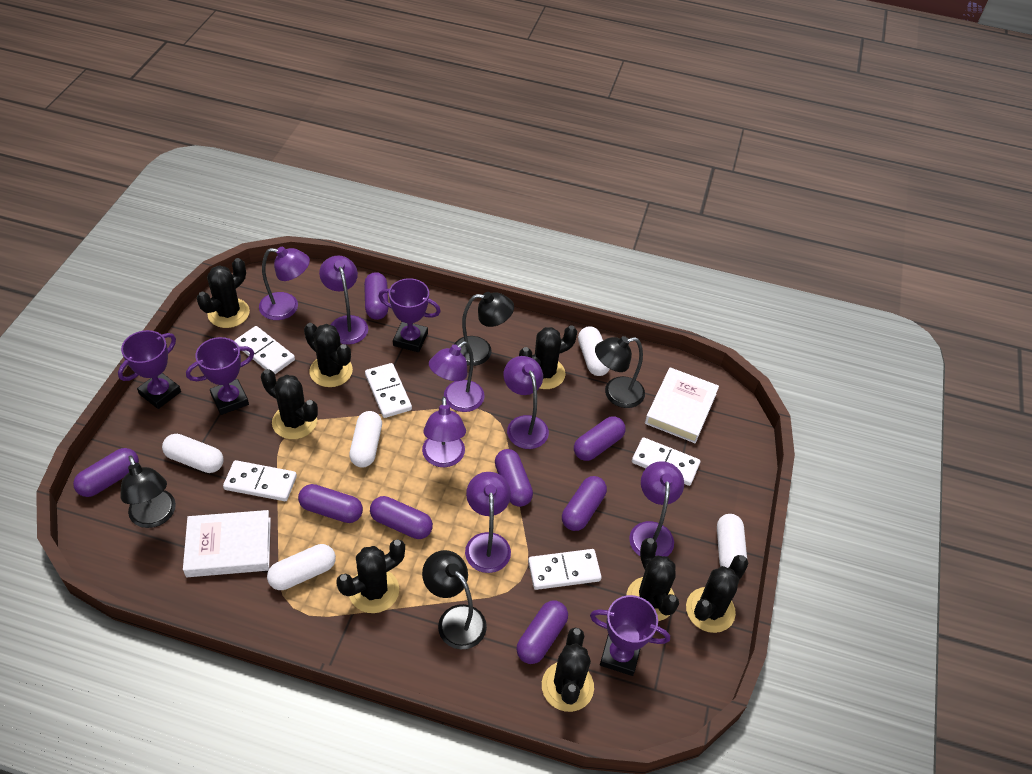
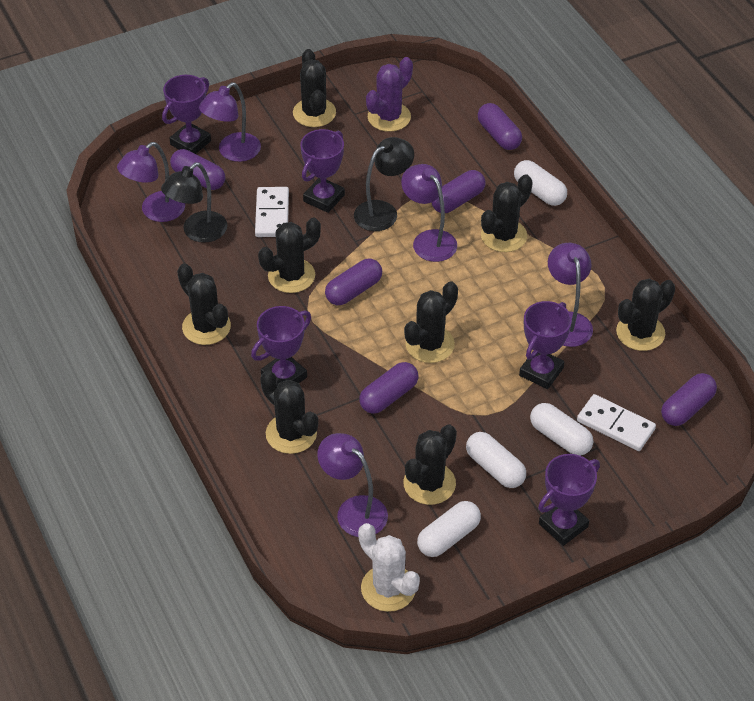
black lamp: [120,456,176,528] [422,550,487,649] [454,292,514,366] [595,336,645,408] = 4 -> [161,162,227,243] [354,137,414,231] = 2
purple cactus: none = 0 -> [366,57,413,132] = 1
purple capsule: [73,448,139,497] [298,484,363,523] [364,272,389,320] [370,496,433,539] [495,449,533,507] [516,600,568,664] [562,476,607,531] [574,416,626,461] = 8 -> [170,149,225,190] [325,258,382,305] [359,362,418,414] [431,170,486,213] [478,103,522,150] [661,373,717,426] = 6
purple lamp: [259,247,310,320] [319,256,368,345] [422,396,466,467] [429,341,485,412] [465,472,511,573] [504,356,549,449] [629,461,684,557] = 7 -> [117,142,185,222] [199,82,261,162] [317,433,388,537] [401,164,457,262] [548,243,593,347] = 5
purple trophy: [118,330,181,409] [186,337,254,415] [378,278,441,352] [590,595,670,676] = 4 -> [162,75,211,154] [251,306,311,386] [300,129,345,213] [519,301,572,389] [538,454,600,546] = 5
white book: [183,510,271,577] [645,367,719,443] = 2 -> none = 0
white cactus: none = 0 -> [358,523,420,612] = 1
white capsule: [162,434,224,473] [267,544,336,590] [349,411,382,468] [578,327,610,376] [717,514,747,568] = 5 -> [417,501,481,557] [466,432,526,488] [514,160,567,206] [530,403,593,455] = 4
white domino: [223,460,297,501] [234,326,295,374] [365,363,412,418] [528,549,602,590] [632,437,700,486] = 5 -> [255,187,289,237] [577,394,656,451] = 2

